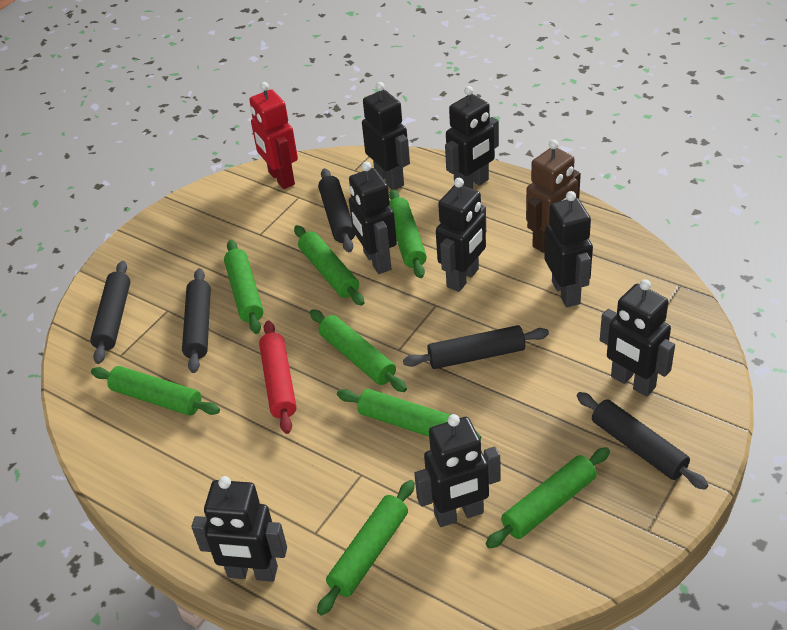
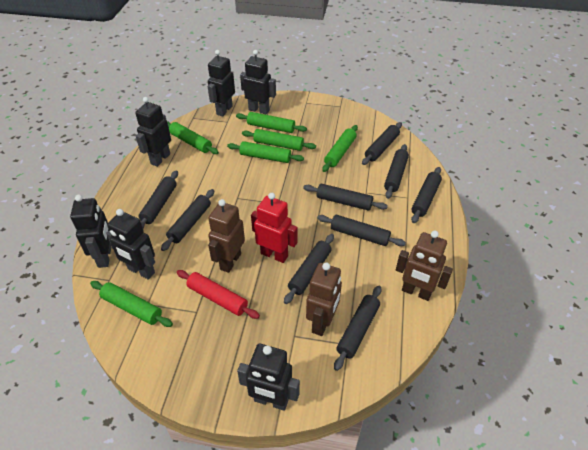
black robot: [191,476,287,582] [349,162,397,274] [362,82,410,190] [414,414,501,527] [436,178,486,292] [445,86,499,189] [544,191,593,307] [600,279,675,397] = 8 -> [70,195,111,268] [106,209,155,280] [135,97,171,167] [208,50,235,117] [237,344,300,411] [240,50,276,115] = 6
black rolling pin: [90,261,130,364] [182,268,211,373] [318,168,355,252] [403,325,549,369] [577,392,708,490] = 5 -> [139,170,178,228] [161,189,214,251] [284,234,334,304] [303,184,388,211] [317,215,406,246] [334,286,382,371] [362,122,402,165] [384,144,409,199] [411,167,442,223] = 9
brown robot: [526,140,581,253] = 1 -> [208,199,245,273] [306,262,342,336] [396,230,453,301] = 3
green rolling pin: [91,366,220,416] [224,240,263,334] [294,225,365,306] [310,309,407,392] [317,480,415,616] [337,389,481,440] [389,189,427,278] [486,447,610,549] = 8 -> [90,281,173,327] [167,121,219,154] [227,141,304,163] [236,112,307,133] [242,129,316,151] [322,125,358,172] = 6

